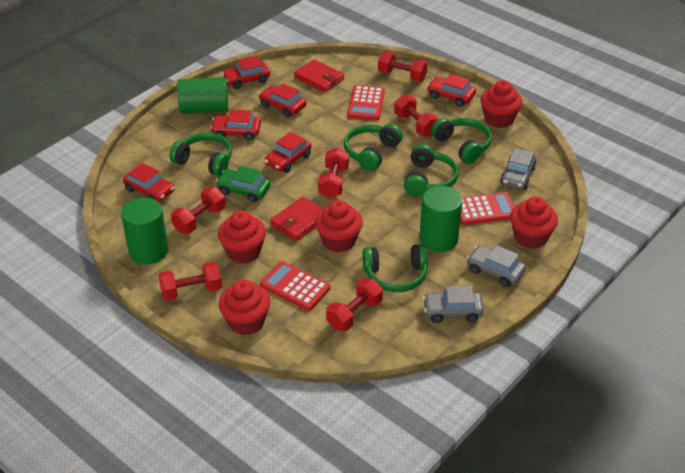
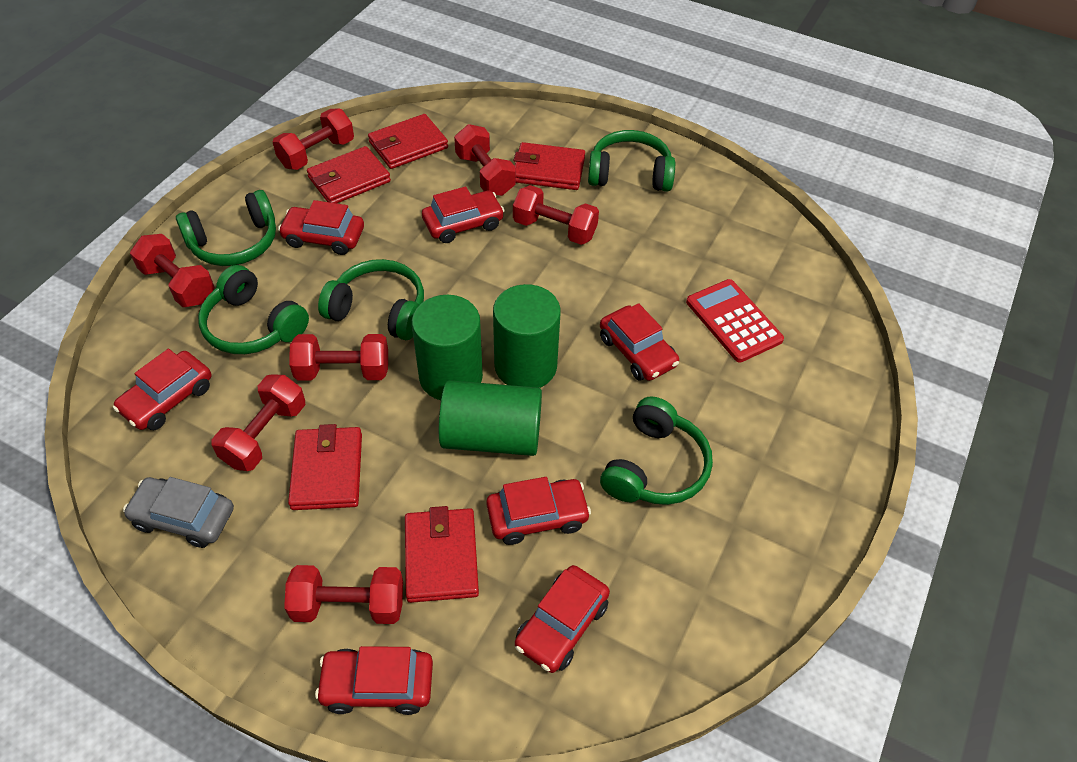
green car: [216,166,271,202] = 1 -> none = 0
grey car: [423,286,484,323] [467,245,526,287] [500,148,536,189] = 3 -> [123,477,234,548] = 1
red calculator: [260,261,331,311] [347,85,385,120] [460,192,514,225] = 3 -> [686,279,784,363] = 1
red car: [123,163,175,202] [210,109,261,140] [222,56,270,89] [259,84,306,117] [264,132,312,173] [427,74,476,107] = 6 -> [113,349,211,430] [278,200,364,255] [315,646,433,715] [422,187,505,243] [486,477,591,545] [515,565,610,673] [600,303,679,381] = 7
red cupcake: [218,211,266,264] [219,280,270,335] [315,200,363,253] [481,80,522,128] [510,196,558,249] = 5 -> none = 0
red dumbbell: [158,262,222,301] [171,187,226,233] [318,148,349,198] [326,278,383,331] [378,51,428,82] [394,94,439,137] = 6 -> [130,234,214,307] [211,374,305,471] [273,108,354,170] [284,565,403,624] [289,334,388,380] [454,124,516,196] [513,185,599,245] = 7
red wallet: [270,197,323,241] [294,59,344,92] = 2 -> [288,424,362,510] [307,146,391,203] [368,114,448,169] [405,506,479,603] [514,142,585,190] = 5

